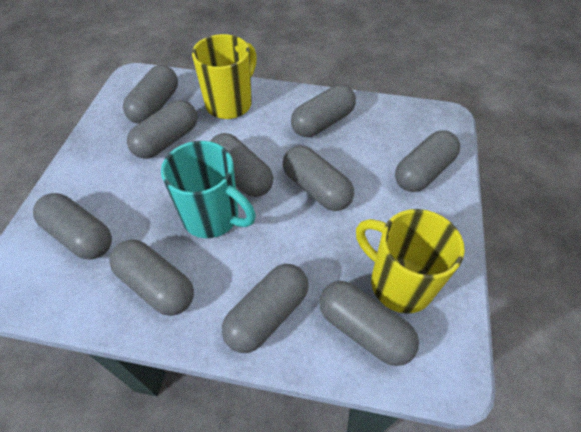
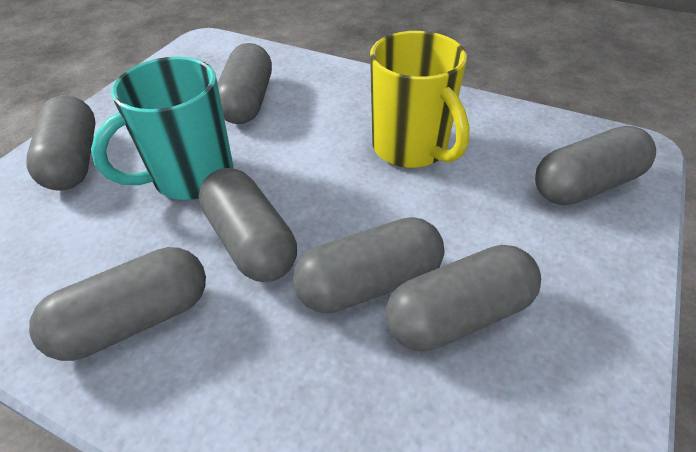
grey capsule: [33,193,112,260] [109,239,194,316] [123,65,178,124] [127,100,197,159] [210,133,273,197] [222,264,309,353] [283,145,354,211] [291,85,356,137] [319,281,419,366] [395,130,460,192] = 10 -> [26,95,96,191] [29,247,206,361] [199,168,297,282] [218,43,272,124] [293,217,444,313] [386,245,541,352] [535,126,656,205] = 7
yellow mug: [192,34,257,119] [356,209,465,314] = 2 -> [370,31,469,168] = 1

